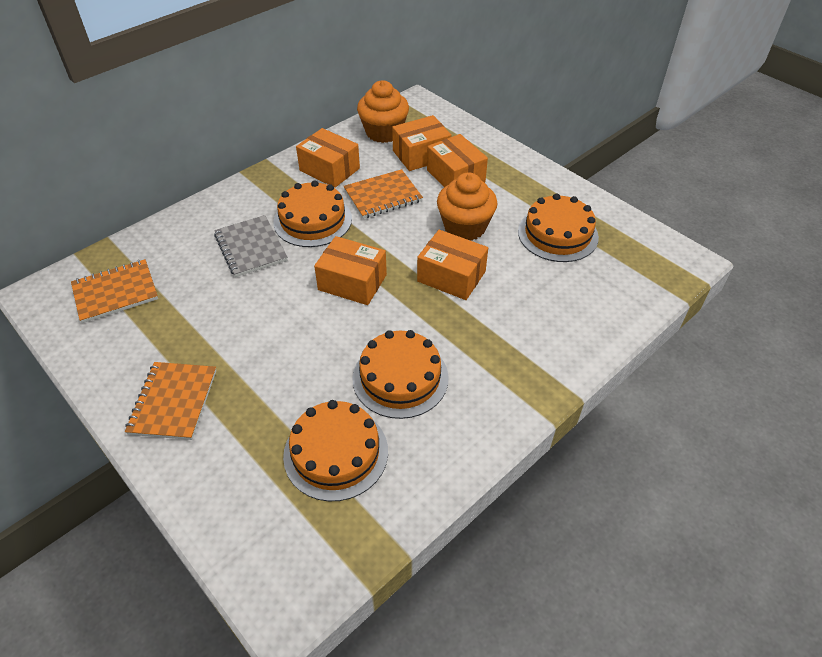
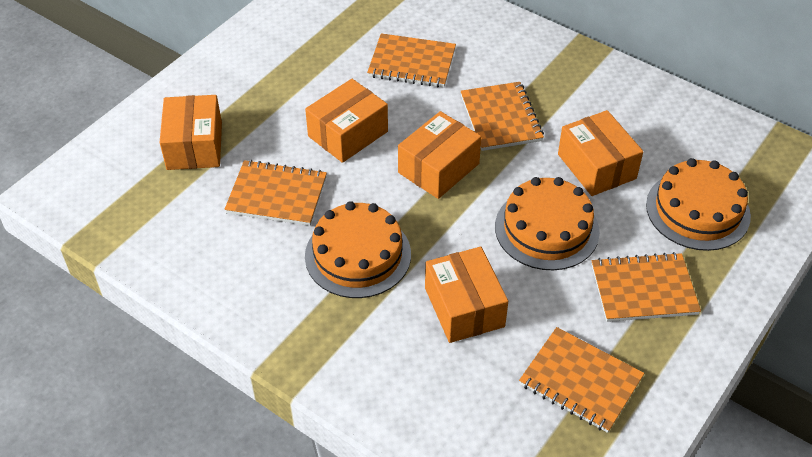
grey notebook: [214,215,288,277] = 1 -> none = 0
orange cake: [273,180,352,247] [283,400,388,501] [352,330,449,419] [518,193,599,262] = 4 -> [305,201,411,298] [495,177,600,270] [646,158,751,251] = 3
orange cupcake: [357,80,409,143] [437,173,497,241] = 2 -> none = 0
orange notebook: [71,259,158,323] [125,362,216,440] [343,169,423,219] = 3 -> [224,160,327,226] [367,33,456,87] [460,82,544,151] [519,327,645,433] [592,252,701,322] = 5

